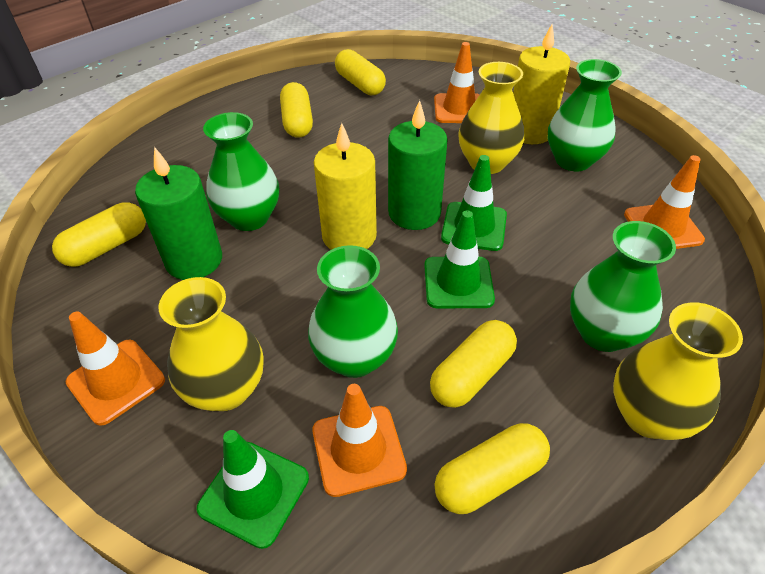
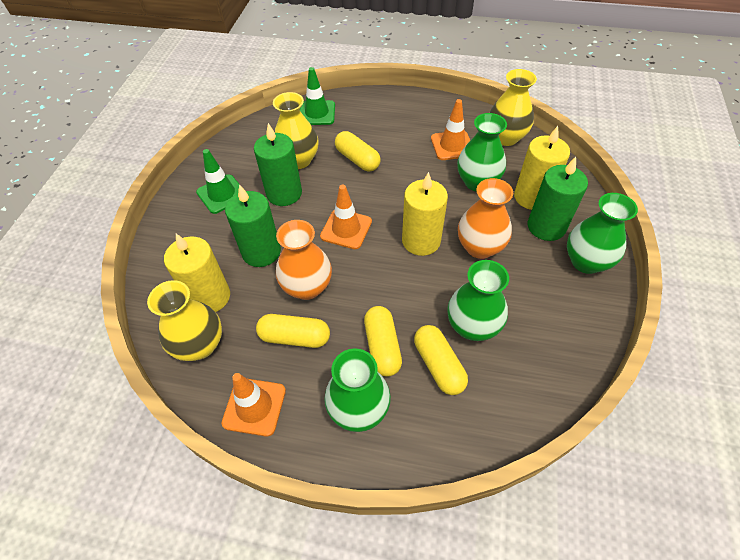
green candle: [135,147,222,280] [388,100,448,230] = 2 -> [225,184,281,267] [254,123,302,206] [528,157,588,241] = 3
green traffic cone: [197,430,309,549] [424,210,495,308] [441,155,507,251] = 3 -> [196,149,239,214] [300,67,335,125] = 2
orange traffic cone: [66,312,165,426] [312,384,407,497] [434,42,480,123] [624,155,705,249] = 4 -> [222,373,286,436] [320,185,372,249] [431,99,470,160] = 3
orange vase: none = 0 -> [276,220,332,300] [458,178,513,259] = 2
yellow candle: [314,123,377,250] [513,24,570,144] = 2 -> [164,234,230,312] [402,172,448,256] [514,126,570,210] = 3
yellow capsule: [52,202,146,267] [280,82,313,138] [335,49,386,95] [430,320,517,408] [435,423,550,514] = 5 -> [256,314,330,348] [335,131,380,171] [364,306,402,377] [414,325,468,395] = 4

